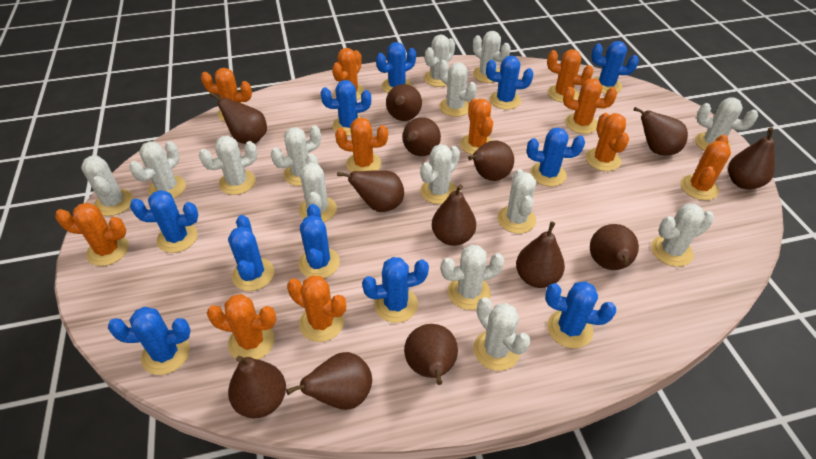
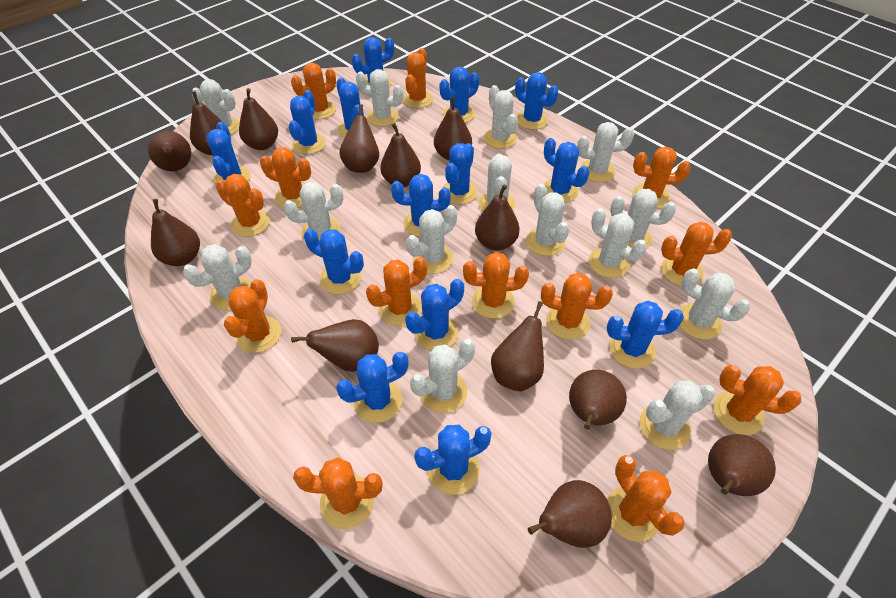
blue cactus: [108,307,190,375] [130,190,198,253] [228,215,274,291] [298,204,340,278] [320,80,371,136] [362,257,429,323] [376,42,416,93] [486,56,533,110] [527,128,585,186] [545,281,616,348] [591,41,639,94] = 11 -> [206,122,251,184] [289,90,326,154] [304,229,364,294] [336,78,371,138] [336,352,409,423] [352,37,394,87] [391,174,451,237] [405,279,464,351] [414,425,492,495] [439,67,479,123] [442,143,478,204] [515,72,558,130] [544,138,589,203] [607,301,684,369] = 14
orange cactus: [55,203,129,266] [201,68,252,122] [207,294,276,360] [287,275,346,342] [332,48,365,100] [335,117,388,172] [460,99,493,155] [547,49,593,103] [563,78,617,134] [586,113,629,171] [680,135,731,200] = 11 -> [216,174,270,237] [224,279,281,353] [260,147,311,208] [291,63,336,120] [293,457,382,529] [366,257,427,326] [403,48,433,108] [463,252,529,319] [541,273,613,340] [607,455,685,542] [632,147,691,208] [661,222,732,286] [713,365,801,435] = 13

